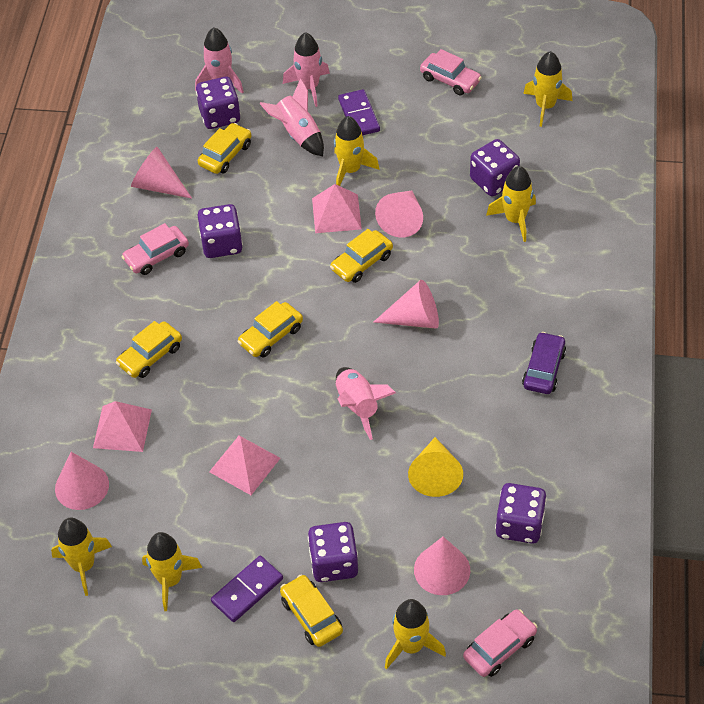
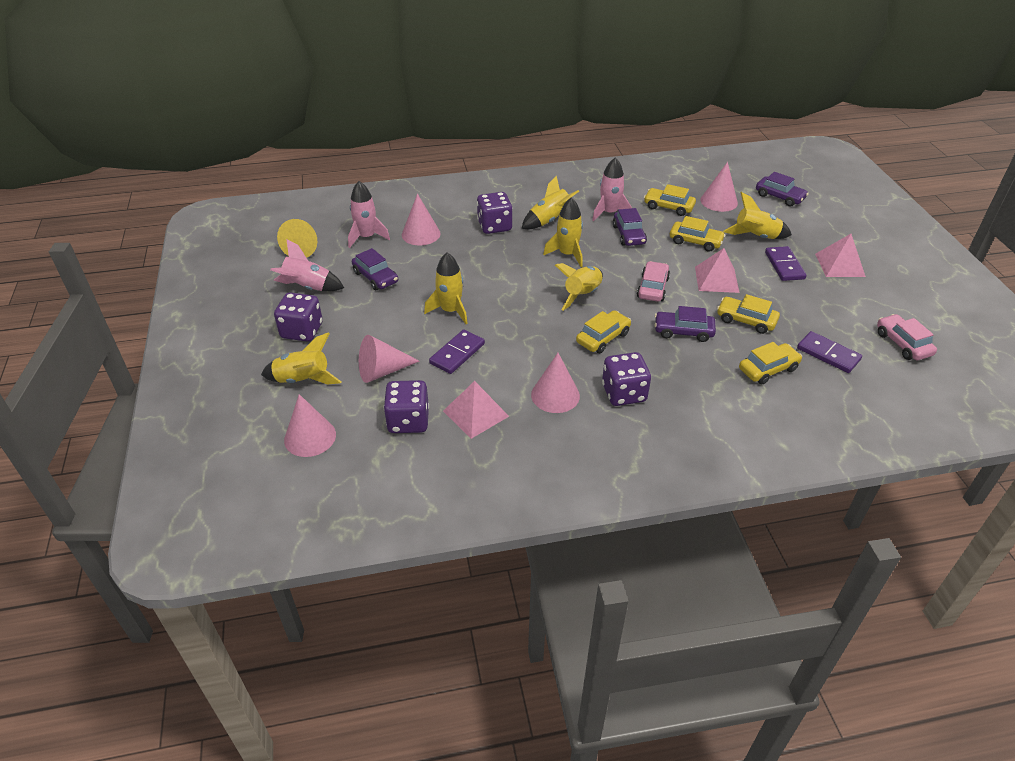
pink car: [121,223,189,275] [420,49,482,95] [463,609,537,677] = 3 -> [637,261,670,302] [877,314,937,360] = 2
pink rocket: [195,27,244,94] [259,78,324,156] [283,32,330,107] [336,367,396,440] = 4 -> [270,239,344,291] [348,181,390,248] [592,157,632,221] = 3
purple car: [522,332,566,394] = 1 -> [352,248,398,290] [613,208,647,246] [655,306,716,342] [756,172,809,207] = 4
purple dice: [196,77,240,129] [197,204,243,258] [308,522,358,582] [470,139,520,196] [495,483,547,544] = 5 -> [274,293,323,342] [384,380,429,433] [477,192,513,234] [602,352,651,406] = 4
purple domino: [211,556,283,622] [338,89,380,135] = 2 -> [429,329,485,374] [765,246,807,281] [797,331,862,373] = 3

